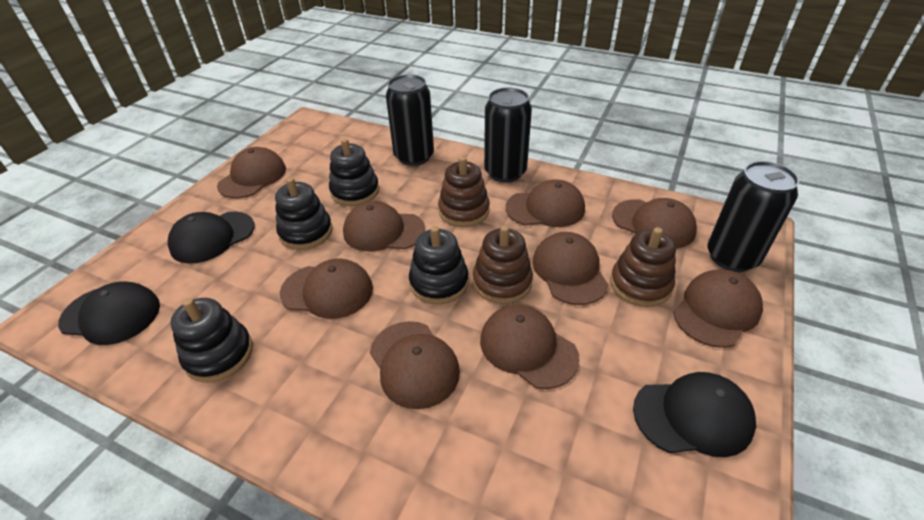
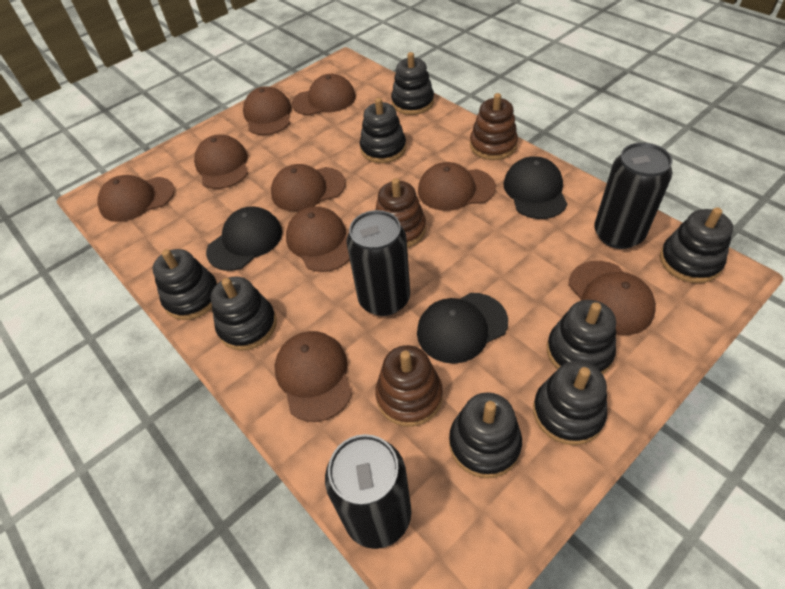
black stacking toy: [170,298,253,382] [275,178,333,250] [329,138,379,206] [409,226,468,304] = 4 -> [153,249,218,320] [211,277,277,351] [360,98,406,163] [391,52,434,115] [449,392,522,478] [533,361,607,445] [547,300,616,374] [660,207,733,283] = 8

